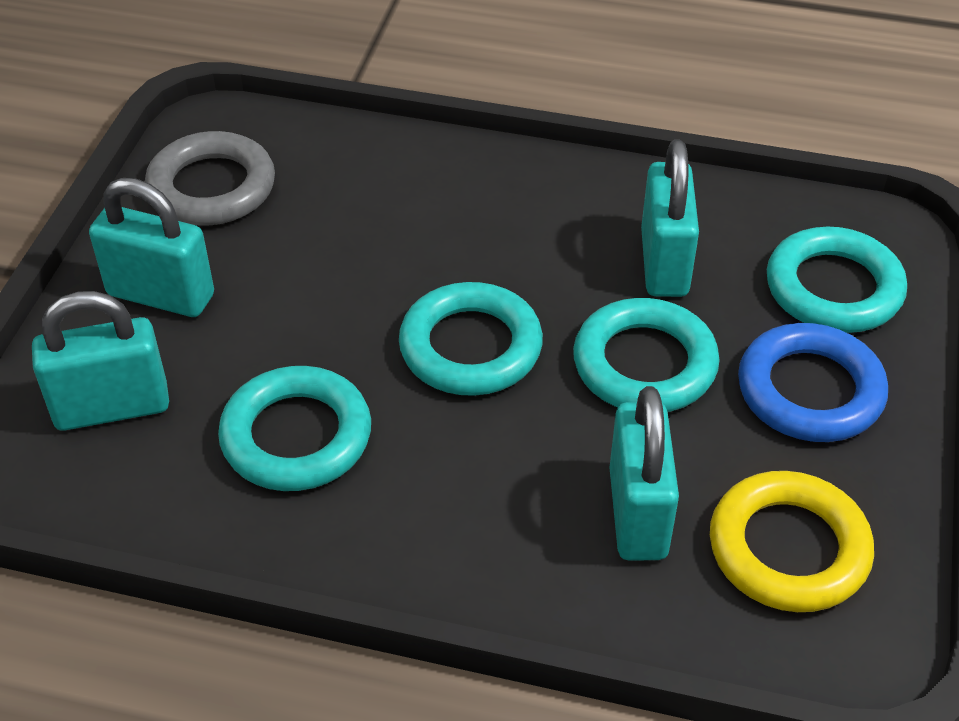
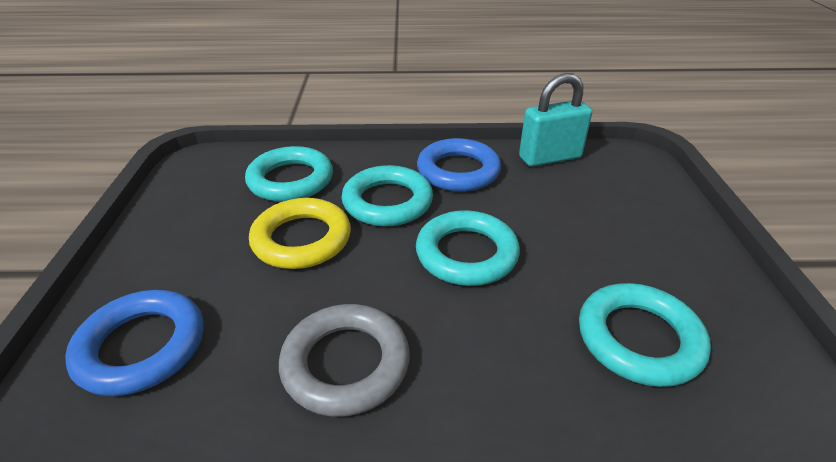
blue ring: [738,323,888,442] = 1 -> [65,290,203,396] [417,138,501,192] = 2
turquoise padlock: [32,291,169,431] [89,178,214,317] [609,386,679,561] [641,139,699,297] = 4 -> [519,73,592,167] = 1

